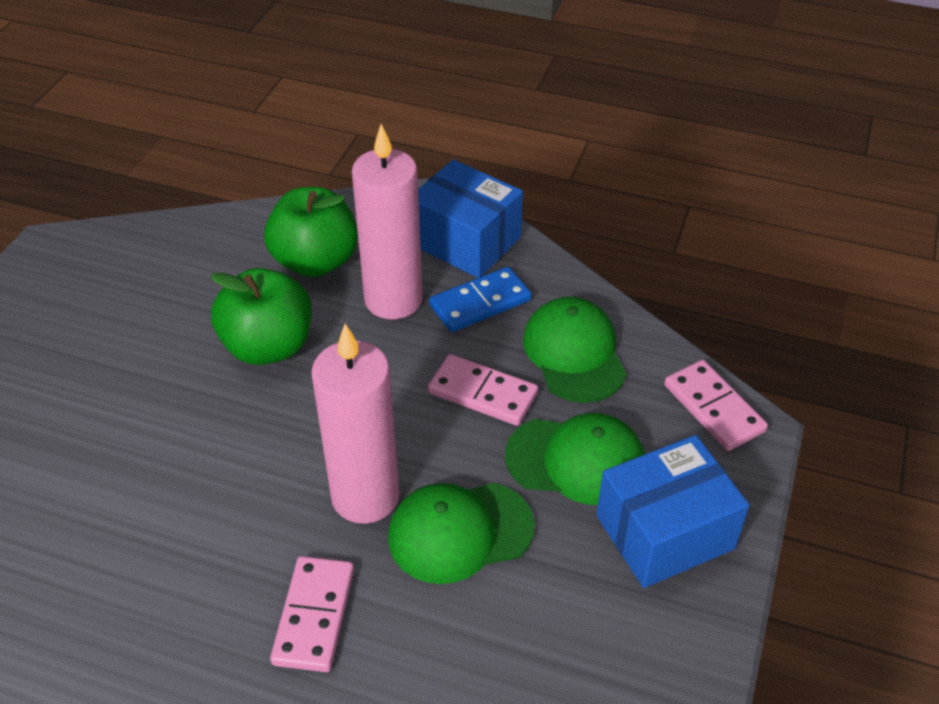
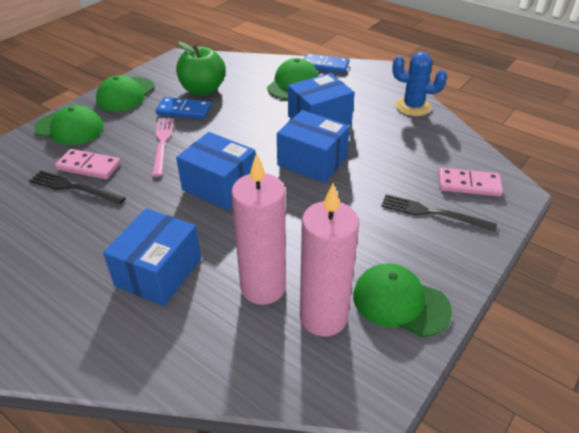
black fork: none = 0 -> [29,171,126,204] [381,194,497,232] = 2
blue box: [418,160,523,278] [597,435,749,588] = 2 -> [103,208,201,306] [176,132,256,210] [277,110,350,183] [288,73,355,125] = 4
blue cactus: none = 0 -> [392,52,447,116] = 1
blue domino: [429,267,532,332] = 1 -> [156,97,211,119] [304,53,350,73] = 2
green apple: [211,268,312,365] [264,187,358,277] = 2 -> [176,42,226,96] = 1
green cap: [388,483,535,584] [505,413,645,505] [523,297,627,403] = 3 -> [34,105,104,145] [96,75,155,111] [267,58,319,99] [353,263,452,337] = 4
pink domino: [270,556,354,672] [428,354,538,426] [664,360,768,451] = 3 -> [55,149,121,179] [439,168,503,196] = 2
pink fork: none = 0 -> [152,118,174,177] = 1

